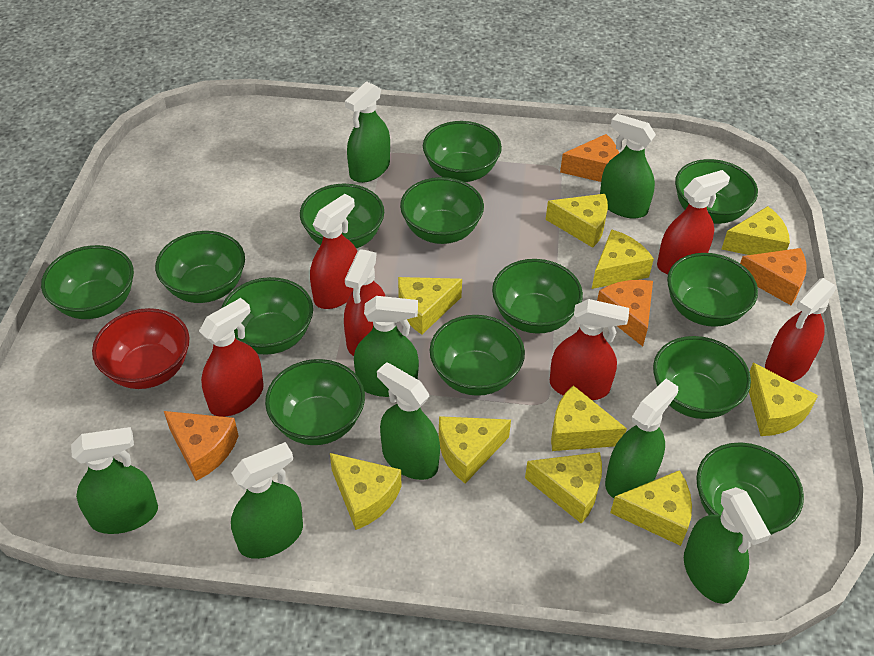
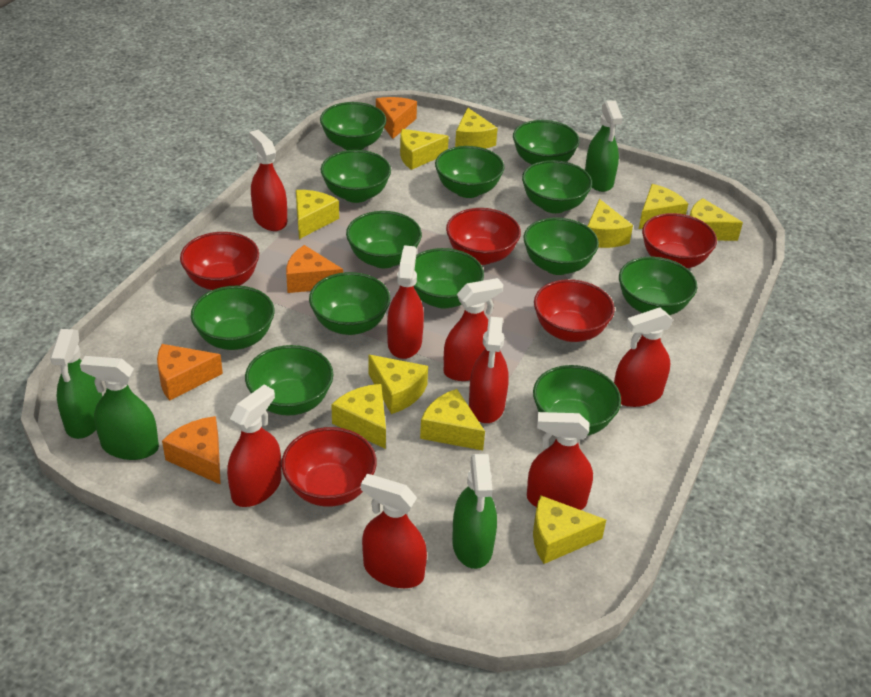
green spray bottle: [71,427,158,534] [231,442,303,559] [345,81,390,183] [354,296,419,397] [377,362,440,480] [600,114,656,219] [605,379,678,498] [684,487,771,604] = 8 -> [50,329,102,439] [80,356,159,460] [452,454,497,569] [585,100,623,192] = 4
red bowl: [92,308,190,389] = 1 -> [180,232,259,290] [281,427,377,507] [446,208,521,265] [534,279,615,342] [642,213,717,268] = 5
red spray bottle: [199,298,264,417] [310,194,357,309] [344,249,386,356] [550,299,629,400] [657,170,730,274] [765,278,837,382] = 6 -> [227,385,282,507] [249,130,287,231] [361,474,427,588] [387,245,424,359] [444,278,503,381] [469,317,509,423] [527,412,593,510] [614,307,673,407] = 8

